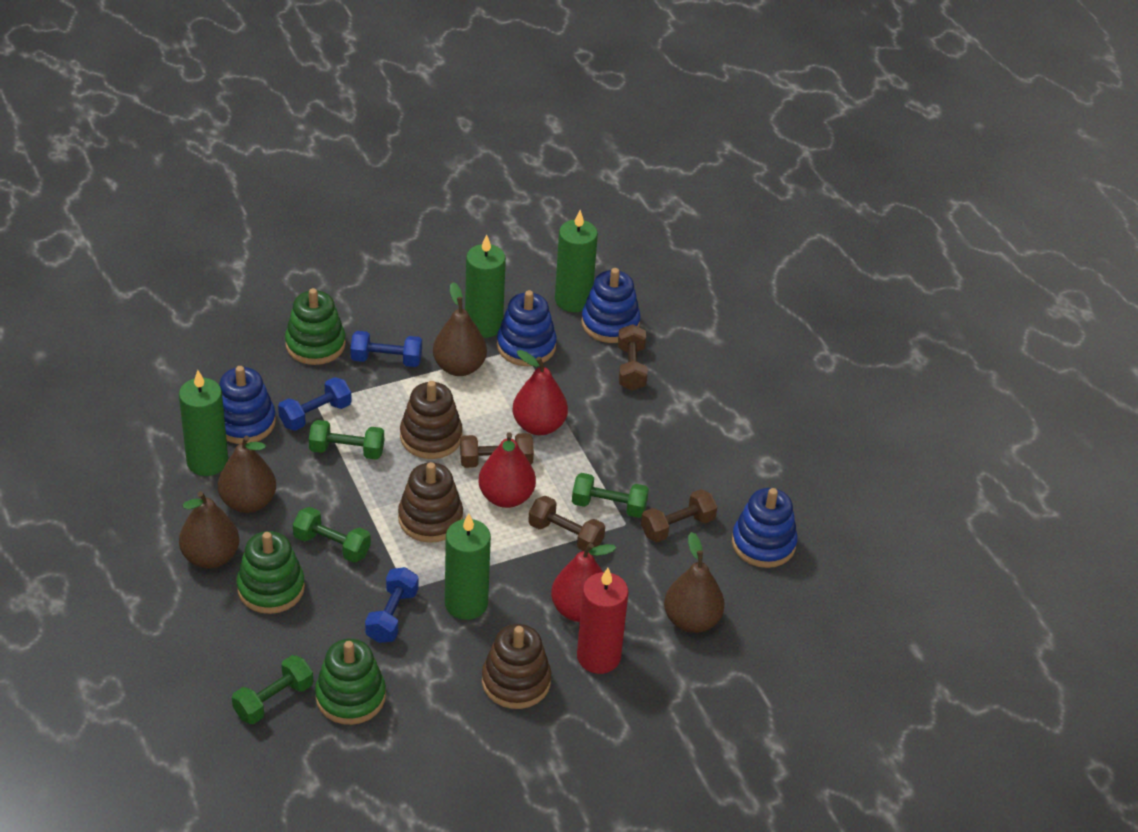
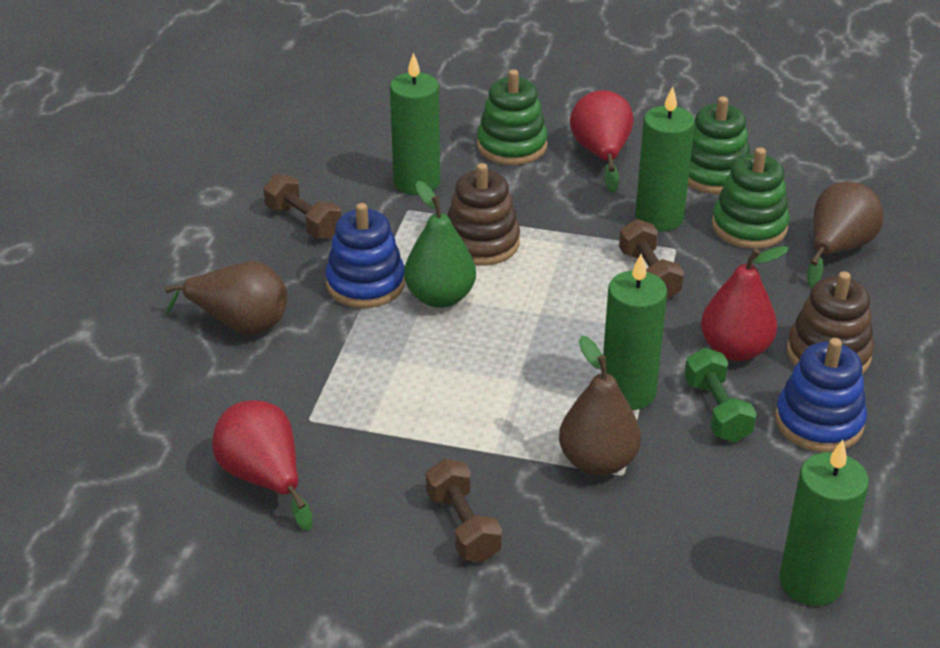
blue dumbbell: [278,377,352,431] [350,331,422,367] [365,567,419,643] = 3 -> none = 0
blue stacking toy: [219,366,276,444] [497,290,557,366] [581,268,641,343] [732,488,798,568] = 4 -> [325,203,405,308] [775,338,867,452] = 2
brown dumbbell: [460,433,534,468] [528,496,605,551] [618,324,648,391] [641,489,717,542] = 4 -> [263,174,341,239] [426,459,502,562] [619,219,684,299] = 3
brown pear: [179,491,239,569] [218,436,276,513] [433,282,487,376] [664,532,725,633] = 4 -> [164,261,287,335] [559,335,641,476] [807,181,884,288] = 3
brown stacking toy: [398,462,463,543] [400,381,463,459] [482,624,551,709] = 3 -> [447,163,520,266] [787,271,874,374] = 2
green dumbbell: [232,655,313,724] [293,507,371,562] [309,420,384,460] [572,473,649,518] = 4 -> [684,348,757,442] = 1
green pear: none = 0 -> [404,181,476,308] = 1
red candle: [577,568,628,674] = 1 -> none = 0

